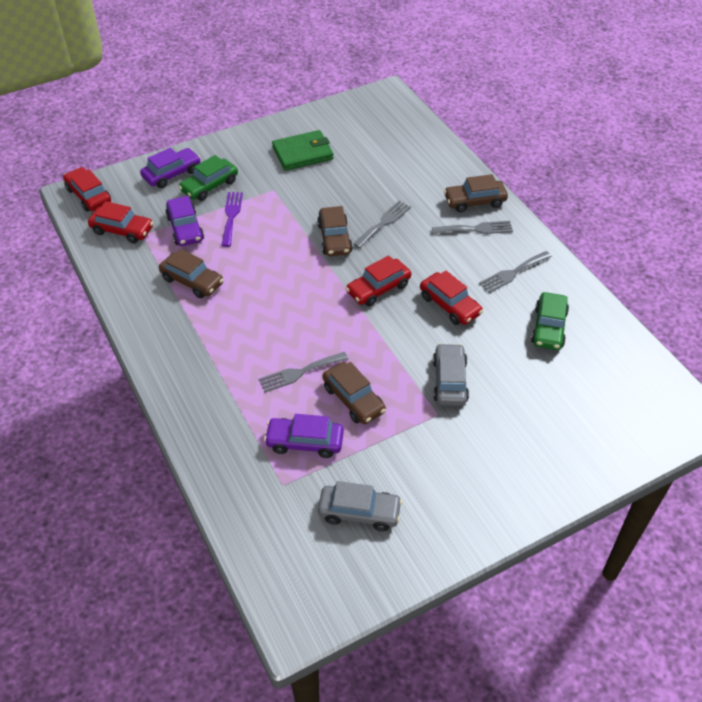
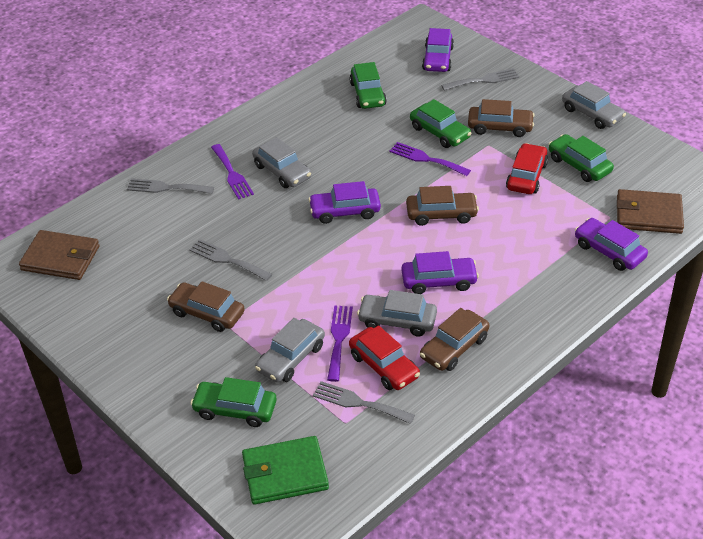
brown wallet: none = 0 -> [19,230,100,280] [617,189,684,234] = 2
green car: [179,155,238,201] [531,292,569,350] = 2 -> [190,377,277,427] [350,62,387,109] [410,99,471,148] [549,134,614,182] = 4
grey car: [318,481,402,531] [433,343,469,406] = 2 -> [252,137,311,188] [255,318,325,383] [357,290,437,336] [562,81,626,129] = 4
purple car: [140,148,201,188] [165,196,204,246] [264,414,344,458] = 3 -> [308,181,381,224] [401,251,479,294] [422,28,454,72] [575,218,648,271] = 4
purple fork: [221,192,243,247] = 1 -> [211,144,254,200] [327,306,353,382] [390,142,471,176] = 3
red car: [63,167,111,212] [88,201,153,244] [346,255,411,306] [420,271,483,325] = 4 -> [349,325,420,390] [506,143,548,194] = 2

